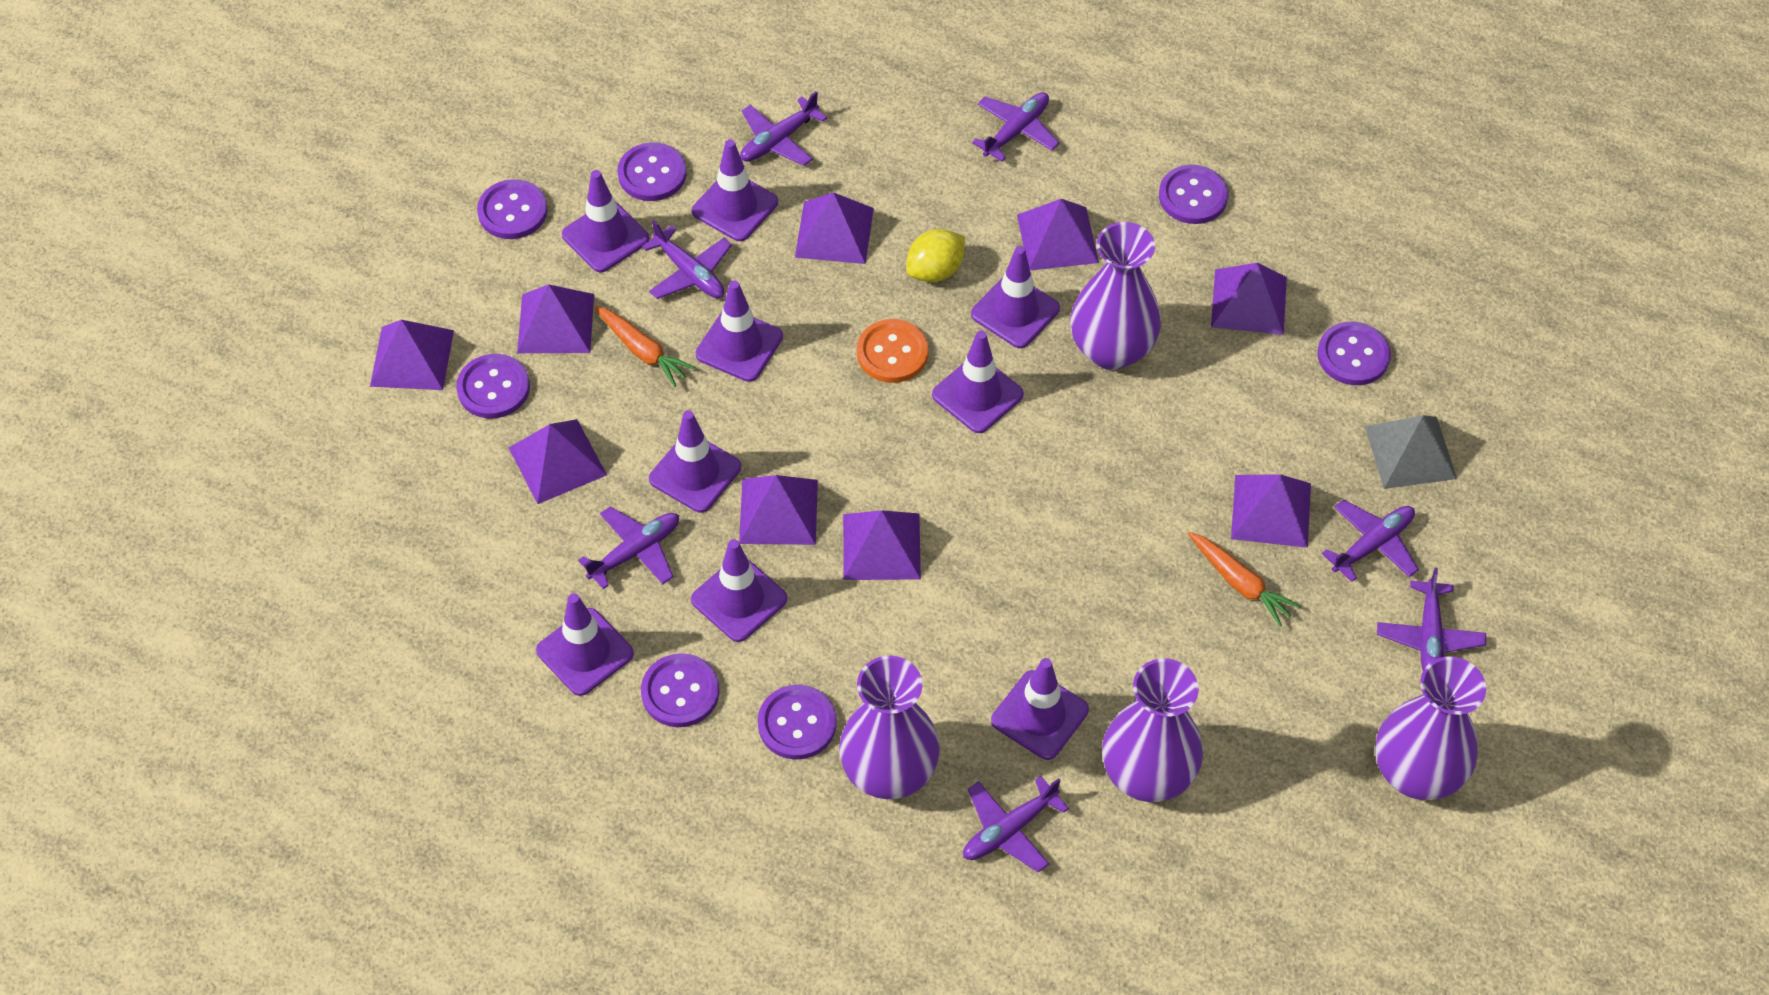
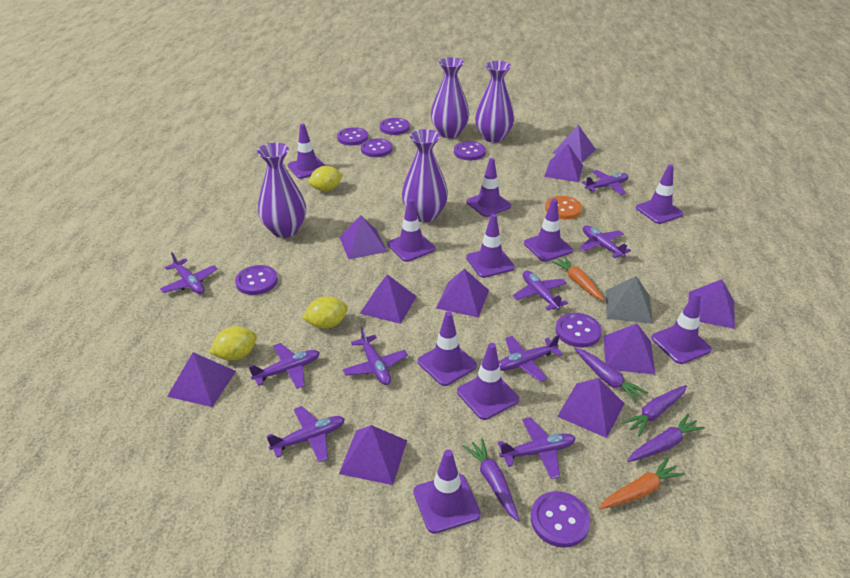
purple carrot: none = 0 -> [463,438,520,522] [575,348,648,403] [622,385,687,436] [628,414,705,462] = 4
purple plane: [578,506,679,589] [642,220,732,299] [740,91,827,166] [963,776,1069,872] [972,92,1059,162] [1322,499,1419,582] [1377,568,1486,670] = 7 -> [160,252,217,294] [249,343,320,389] [267,406,345,462] [343,327,408,385] [498,417,576,479] [499,335,563,382] [513,271,568,311] [579,225,631,258] [582,170,629,195] = 9
purple pyramid: [370,320,454,390] [509,419,607,504] [517,284,594,353] [739,475,818,545] [795,192,874,264] [843,510,921,580] [1017,199,1099,270] [1211,263,1287,335] [1231,474,1311,548] = 9 -> [167,352,236,407] [339,215,387,259] [339,425,407,485] [360,274,417,324] [436,269,489,317] [544,144,583,182] [553,125,596,163] [557,378,624,438] [604,324,655,375] [688,279,735,329] = 10
purple traffic cone: [536,593,634,696] [562,170,649,272] [649,410,741,513] [691,539,787,642] [692,139,778,241] [695,280,783,382] [932,331,1024,433] [971,246,1060,348] [991,658,1089,760] = 9 -> [288,124,325,179] [387,199,435,262] [413,450,481,534] [418,312,477,386] [457,343,519,420] [466,158,511,217] [466,214,515,278] [524,199,573,262] [636,165,683,224] [651,292,712,364] = 10
yellow lemon: [906,229,965,282] = 1 -> [209,326,257,361] [302,296,348,329] [308,166,343,191] = 3

